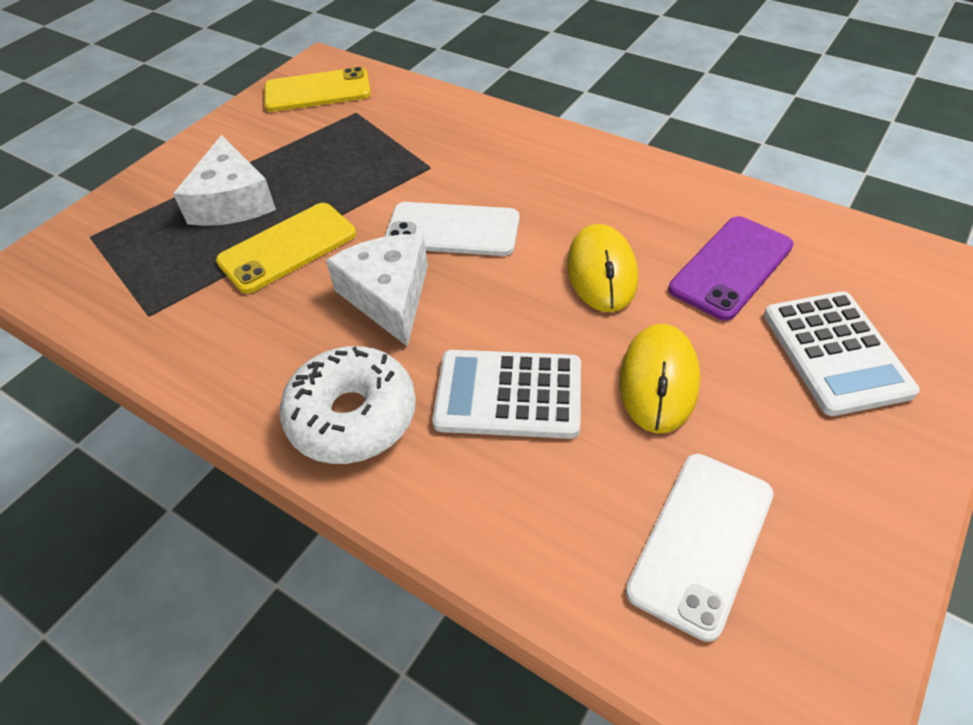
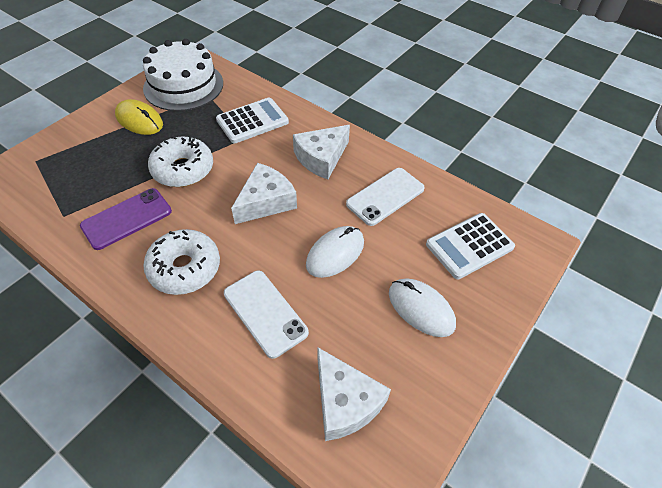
white cake: none = 0 -> [143,39,223,111] = 1
white cheese: [173,135,276,226] [326,234,428,347] = 2 -> [231,163,297,224] [293,125,350,179] [318,348,391,441] = 3
white donut: [280,346,416,464] = 1 -> [143,229,220,295] [148,136,213,187] = 2
white mouse: none = 0 -> [306,226,364,278] [389,279,456,337] = 2
yellow mouse: [567,224,638,312] [620,324,700,433] = 2 -> [115,99,163,135] = 1
yellow phone: [216,203,356,294] [264,67,371,112] = 2 -> none = 0

